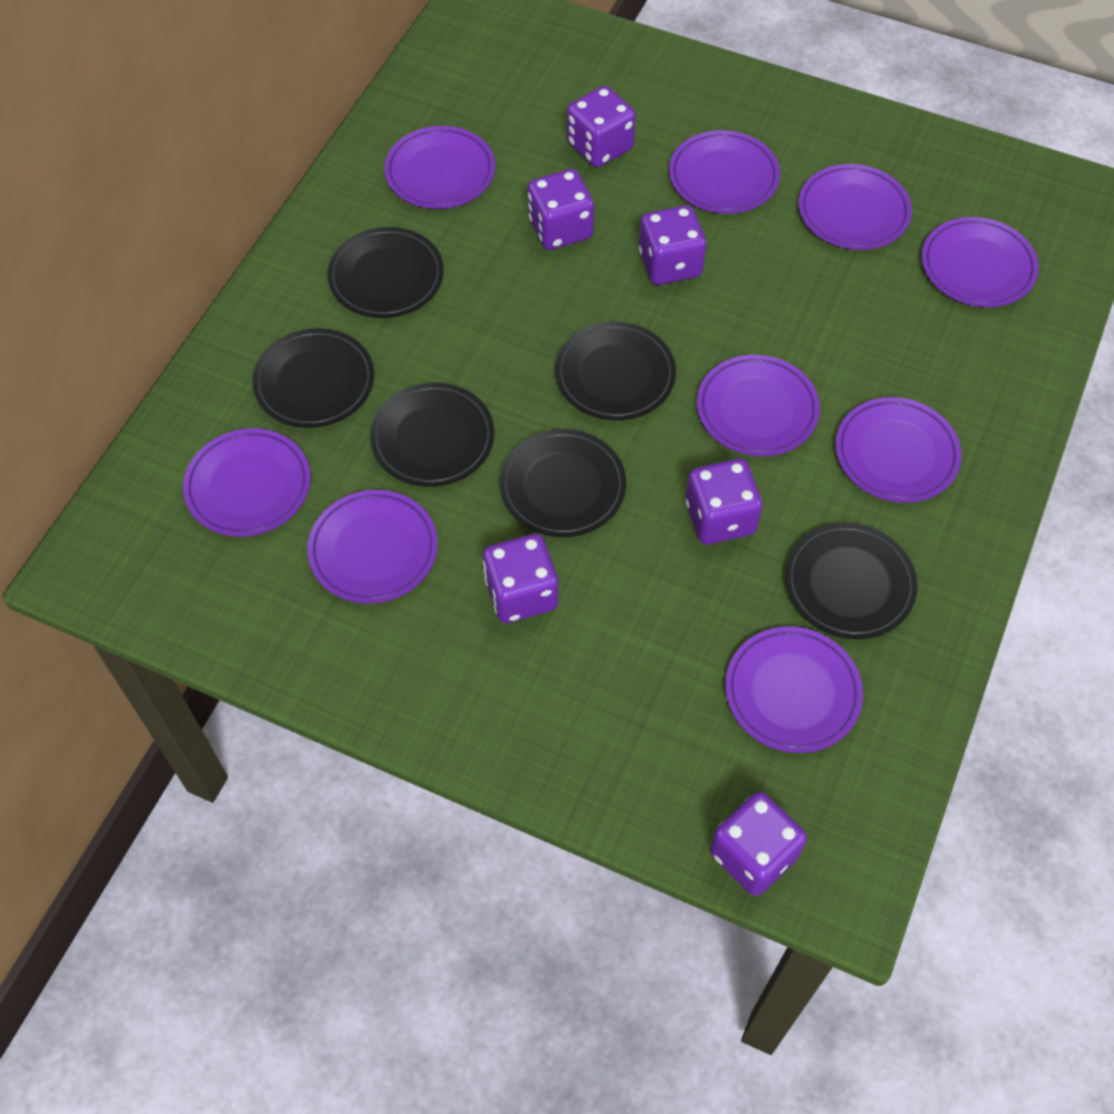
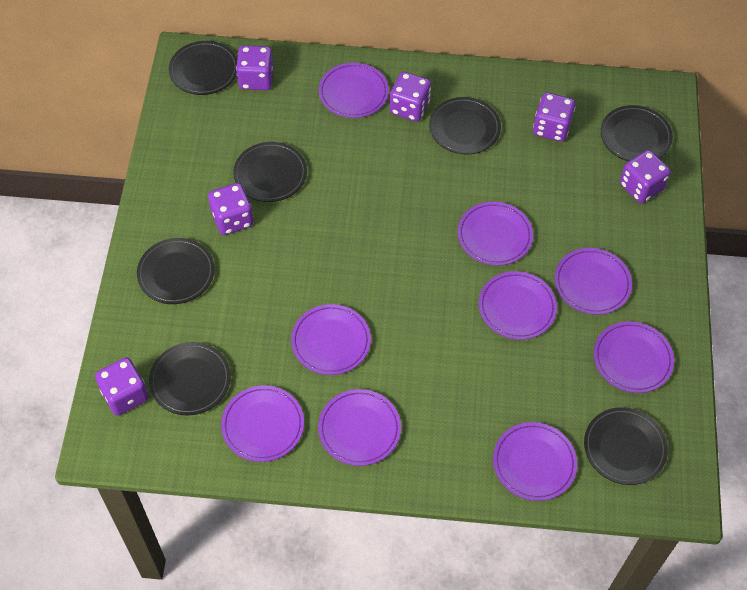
black plate: [252,328,374,428] [327,227,444,318] [370,383,494,487] [500,429,626,537] [555,322,676,420] [785,523,918,639] = 6 -> [137,238,215,304] [149,342,231,416] [169,41,237,95] [233,142,307,202] [429,97,501,155] [584,407,668,485] [601,105,673,161] = 7

